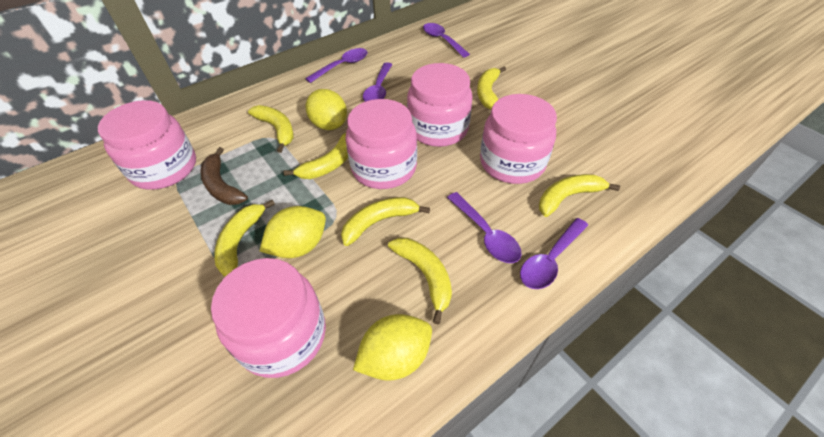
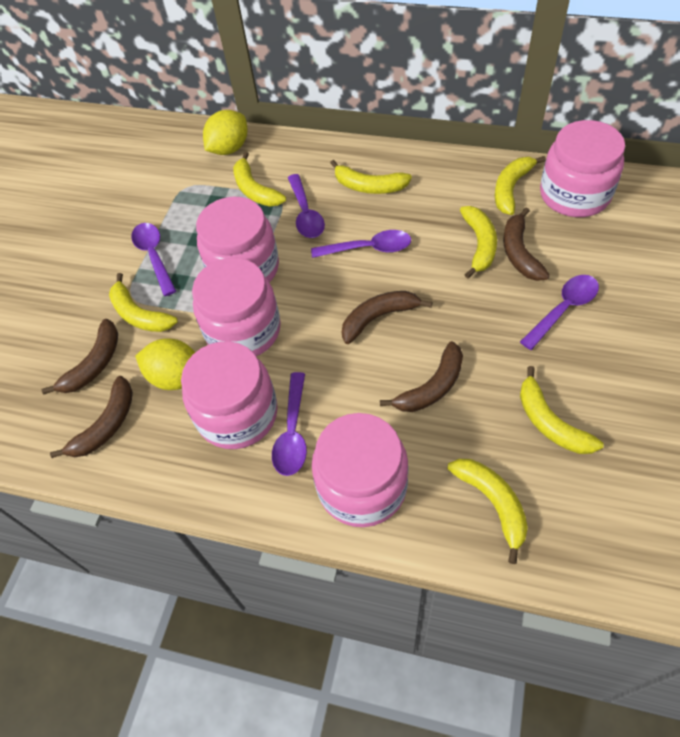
brown banana: [201,147,248,205] = 1 -> [42,319,118,394] [50,376,133,458] [342,291,432,344] [380,341,463,412] [503,207,550,281] = 5
yellow lemon: [260,206,326,258] [306,89,347,130] [353,314,432,381] = 3 -> [135,338,195,390] [203,110,247,155] = 2

